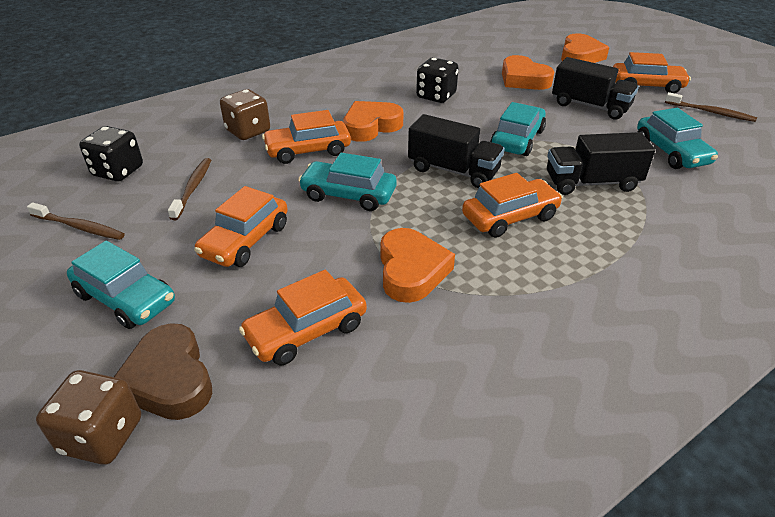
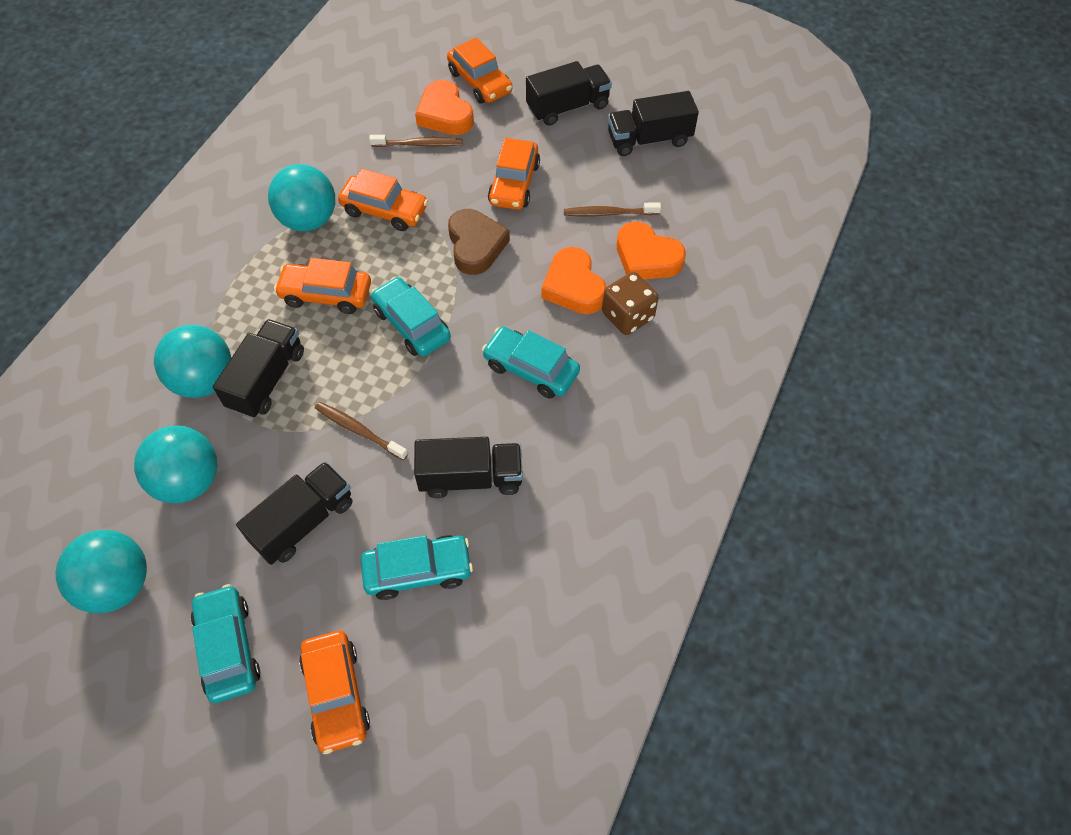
black dice: [79,126,143,181] [416,57,459,103] = 2 -> none = 0
black truck: [408,114,505,188] [547,132,655,195] [552,57,639,120] = 3 -> [213,319,304,418] [236,461,353,565] [414,437,523,498] [526,61,612,126] [608,91,699,156] = 5
brown dice: [36,370,141,465] [220,89,270,140] = 2 -> [602,272,659,335] = 1
orange heart: [343,101,403,142] [380,228,455,303] [502,55,554,90] [561,33,609,63] = 4 -> [415,80,474,135] [541,247,606,314] [617,222,686,279] = 3
turquoise ball: none = 0 -> [56,530,147,613] [134,426,218,503] [154,325,231,398] [268,164,335,232] = 4

